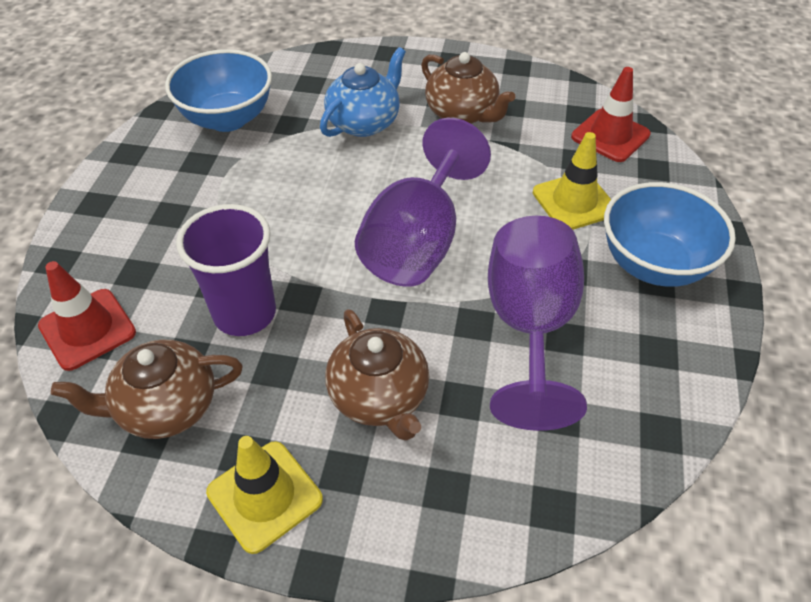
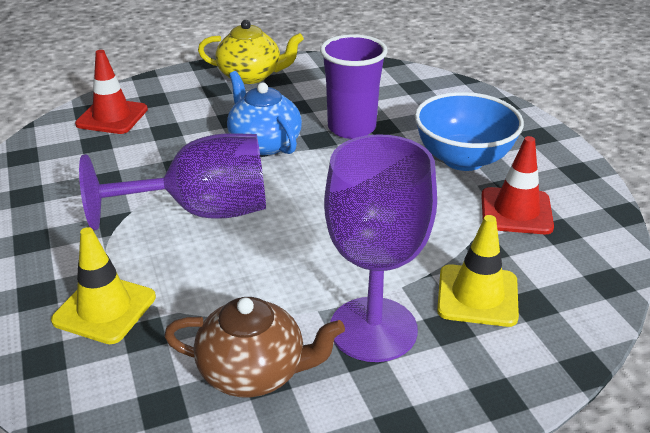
blue bowl: [165,49,272,132] [604,182,736,287] = 2 -> [415,92,524,171] = 1
brown teapot: [51,339,243,439] [325,309,429,441] [421,52,515,124] = 3 -> [164,297,345,397] = 1
yellow teapot: none = 0 -> [198,20,304,84] = 1

